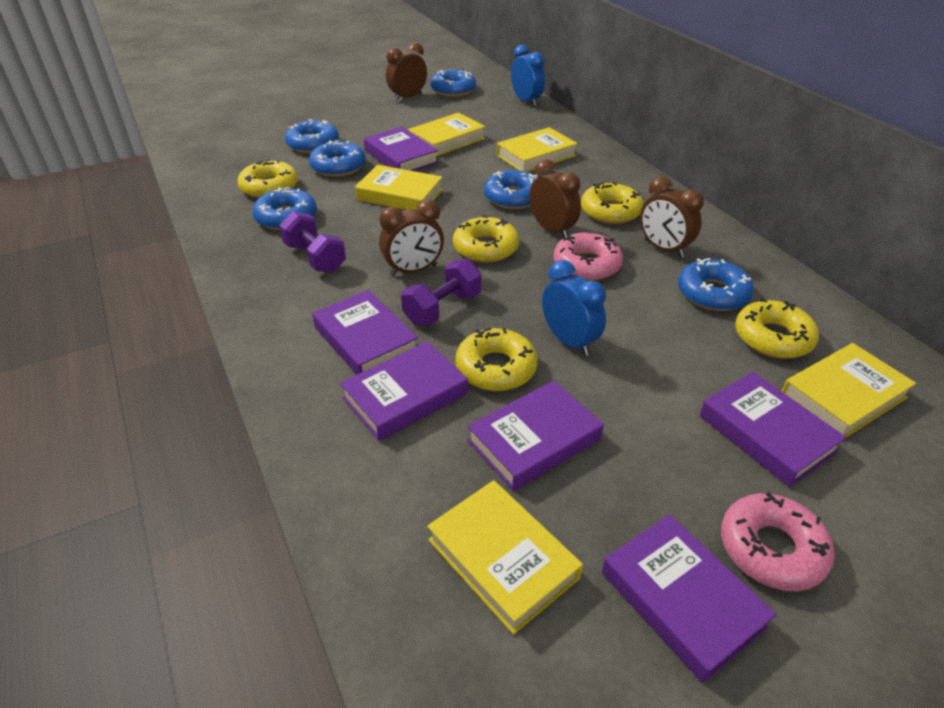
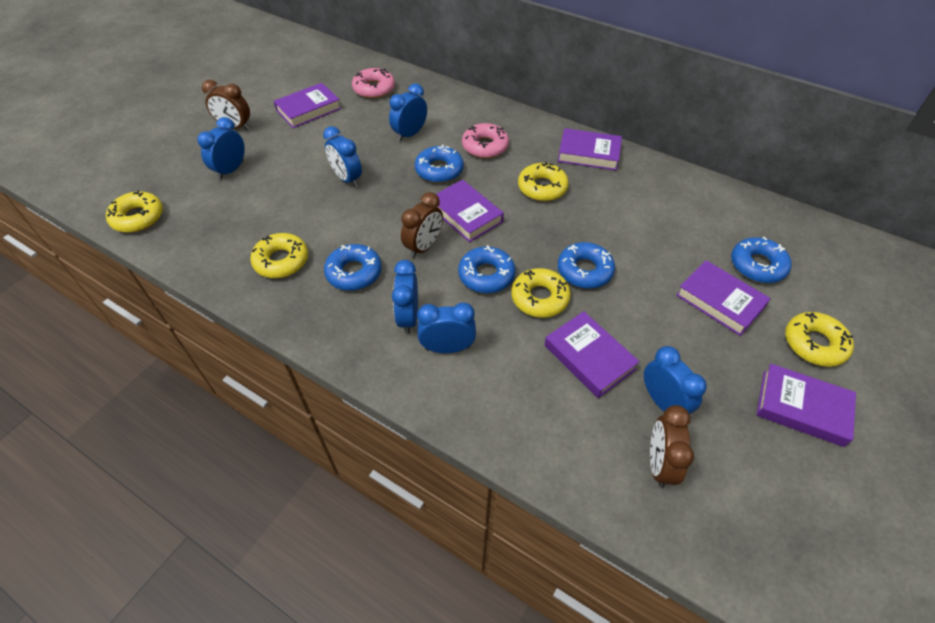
blue clock: [511,45,545,106] [542,260,606,356] = 2 -> [197,117,245,180] [323,126,362,187] [389,83,427,141] [392,260,418,334] [417,302,476,353] [644,346,707,414] = 6
blue donut: [252,187,317,230] [285,119,339,153] [309,140,366,177] [430,70,476,97] [484,170,537,209] [678,258,754,311] = 6 -> [324,244,382,291] [415,145,464,183] [458,245,515,293] [558,242,615,289] [731,237,792,283] = 5
brown clock: [379,199,444,276] [386,42,427,101] [529,159,581,238] [640,176,704,258] = 4 -> [202,80,250,130] [401,192,443,258] [650,405,694,488] = 3
purple dumbbell: [279,211,346,273] [401,259,482,325] = 2 -> none = 0
yellow book: [355,165,443,210] [408,113,486,156] [427,480,583,635] [496,127,578,172] [781,343,916,437] = 5 -> none = 0

